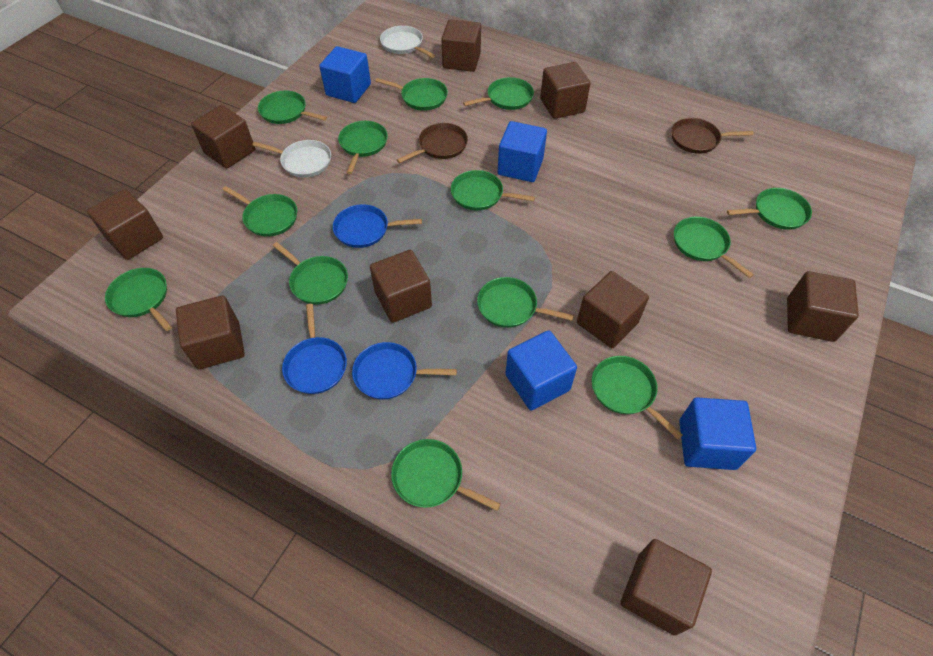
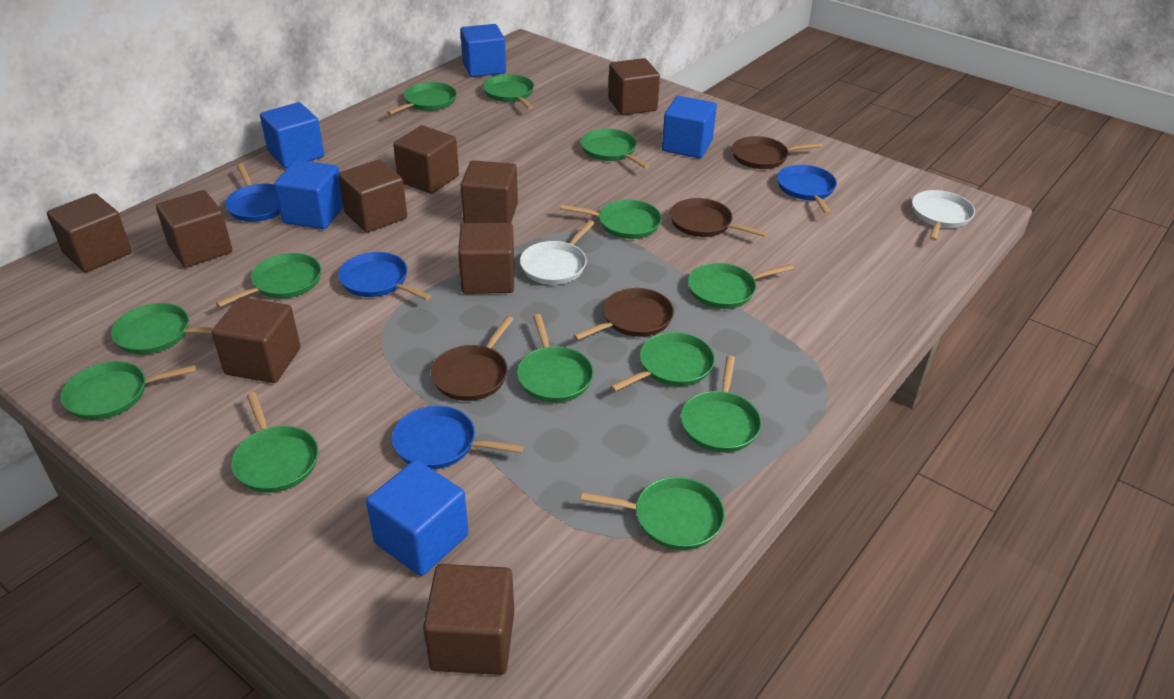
blue cube: [319,46,371,103] [498,121,547,182] [505,330,577,411] [679,397,756,470] = 4 -> [260,102,324,168] [274,160,343,229] [366,460,469,576] [460,24,506,77] [662,96,717,158] = 5
blue pan: [282,304,347,394] [333,204,422,248] [352,342,457,399] = 3 -> [225,164,280,222] [338,252,431,300] [392,406,524,469] [777,165,837,215] = 4
brown pan: [397,123,468,163] [671,118,754,154] = 2 -> [431,316,513,401] [573,288,674,340] [670,198,767,237] [732,136,823,169] = 4

